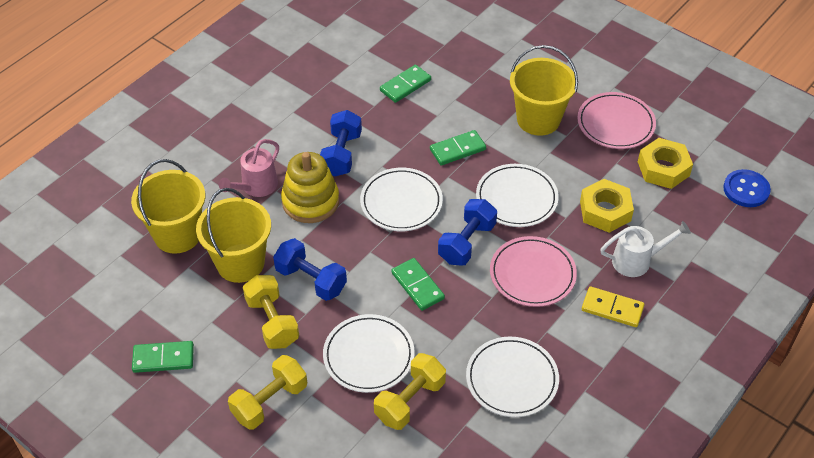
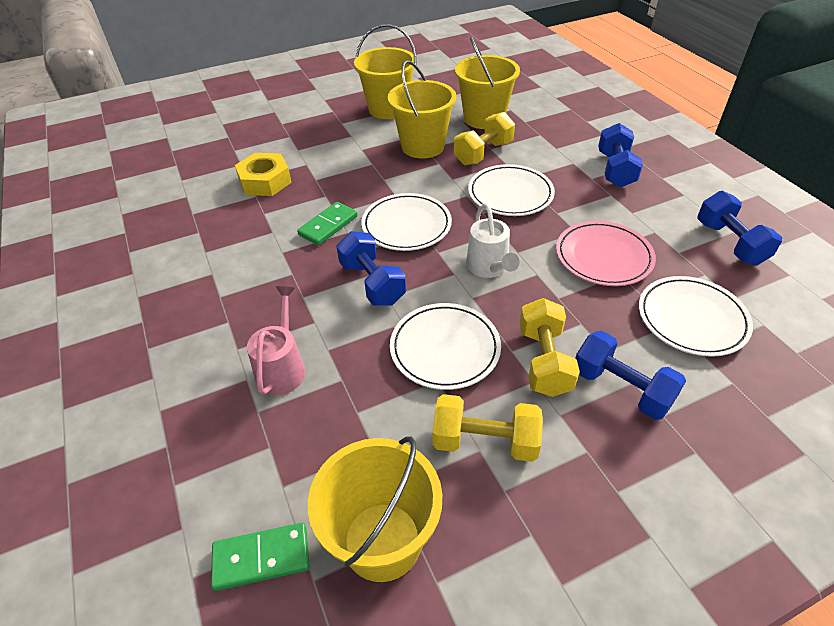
blue button: [723,169,771,207] = 1 -> none = 0
blue dumbbell: [273,238,347,301] [320,110,362,176] [438,199,497,266] = 3 -> [336,231,406,306] [575,331,686,420] [598,123,643,187] [697,191,782,266] = 4
green domino: [132,341,194,373] [380,65,431,103] [391,258,445,311] [430,130,486,166] = 4 -> [211,523,310,591] [297,202,357,245] = 2
pink plate: [490,236,577,307] [577,92,656,149] = 2 -> [556,221,656,286] = 1
yellow bucket: [131,159,205,254] [196,188,271,283] [510,45,578,136] = 3 -> [308,436,442,582] [354,24,417,119] [388,60,456,159] [455,37,520,129] = 4
yellow domino: [582,286,645,327] = 1 -> none = 0
yellow nut: [580,179,634,233] [638,138,693,189] = 2 -> [235,153,292,196] = 1
yellow stacking toy: [281,152,339,223] = 1 -> none = 0

